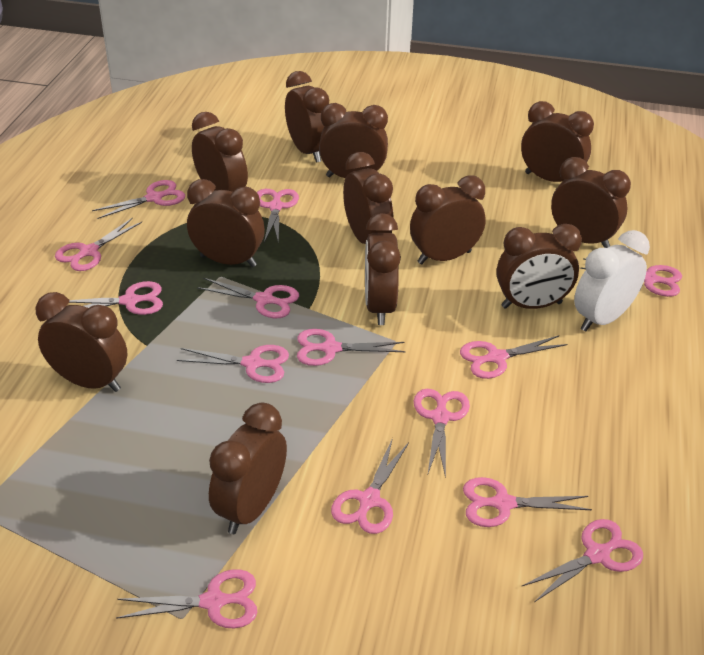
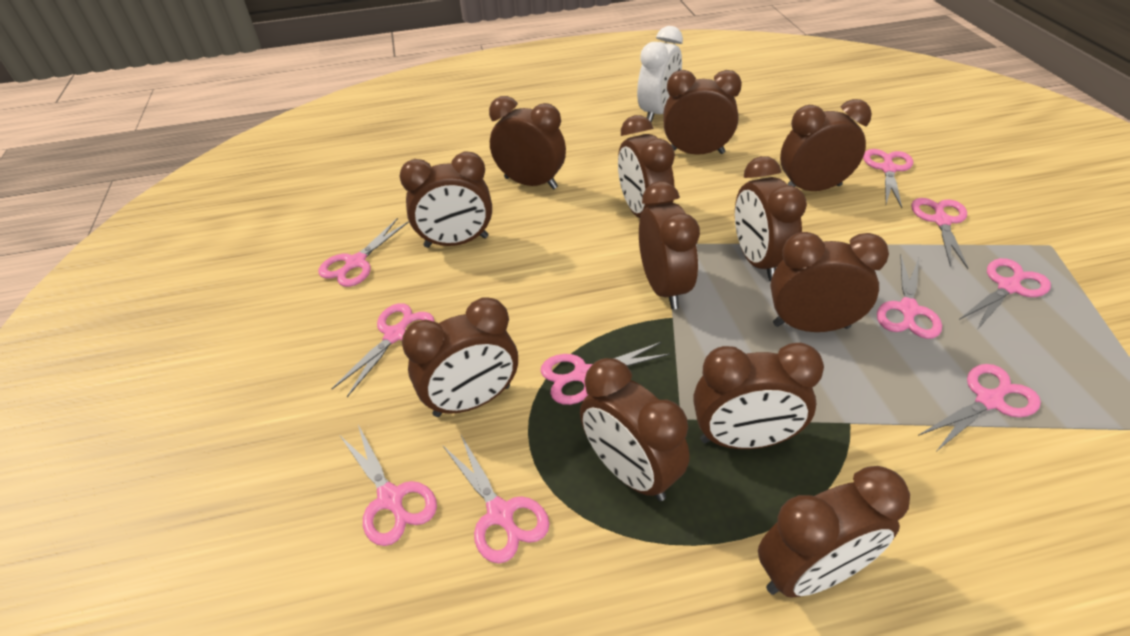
pink scissors: [55,218,142,271] [69,281,163,315] [92,180,185,219] [116,569,258,628] [177,345,289,383] [197,278,299,318] [257,189,299,244] [297,329,406,366] [331,438,409,534] [413,389,470,478] [460,336,567,379] [463,477,592,527] [521,519,643,602] [580,258,682,297] = 14 -> [318,218,409,287] [332,303,434,397] [340,425,437,546] [443,435,549,564] [541,342,670,405] [863,149,913,208] [877,255,942,339] [911,198,969,269] [918,364,1041,452] [959,258,1051,331] = 10

